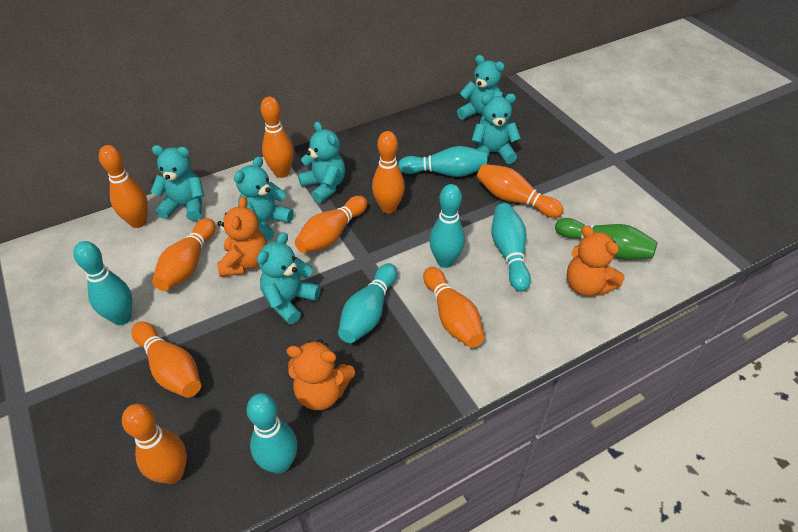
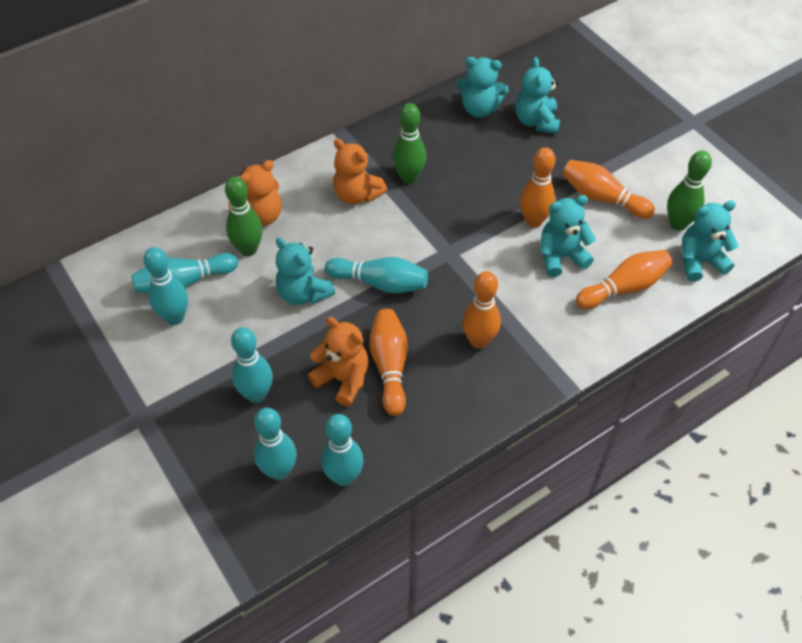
green bowling pin: [555,218,658,260] = 1 -> [225,177,263,256] [393,103,426,184] [667,151,712,231] = 3
orange bowling pin: [99,145,148,228] [122,404,187,484] [131,321,201,398] [152,218,216,291] [260,97,294,178] [295,196,367,253] [372,131,405,214] [423,267,484,348] [477,164,564,218] = 9 -> [369,309,408,416] [462,271,501,349] [520,147,556,228] [562,160,655,219] [576,250,672,309] = 5
turquoise teddy bear: [151,145,204,221] [234,157,294,241] [257,232,321,324] [298,121,345,203] [457,55,505,124] [472,94,521,164] = 6 -> [276,237,335,305] [457,57,509,118] [515,57,560,134] [540,195,596,277] [682,200,739,282] = 5

